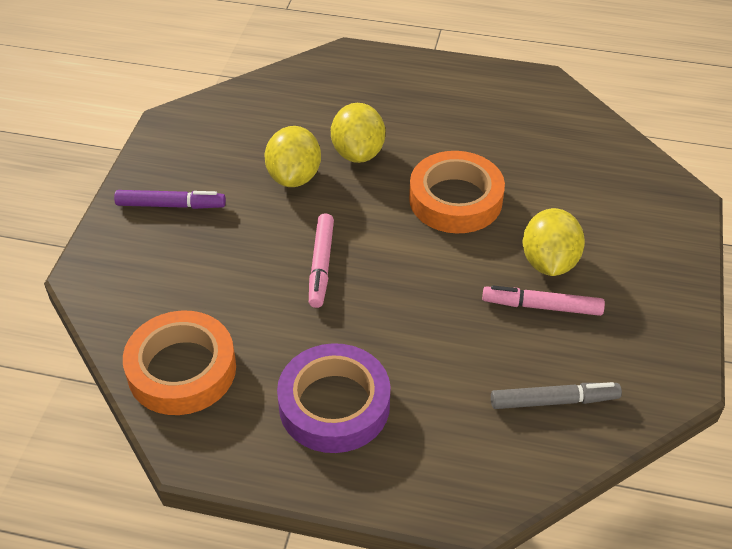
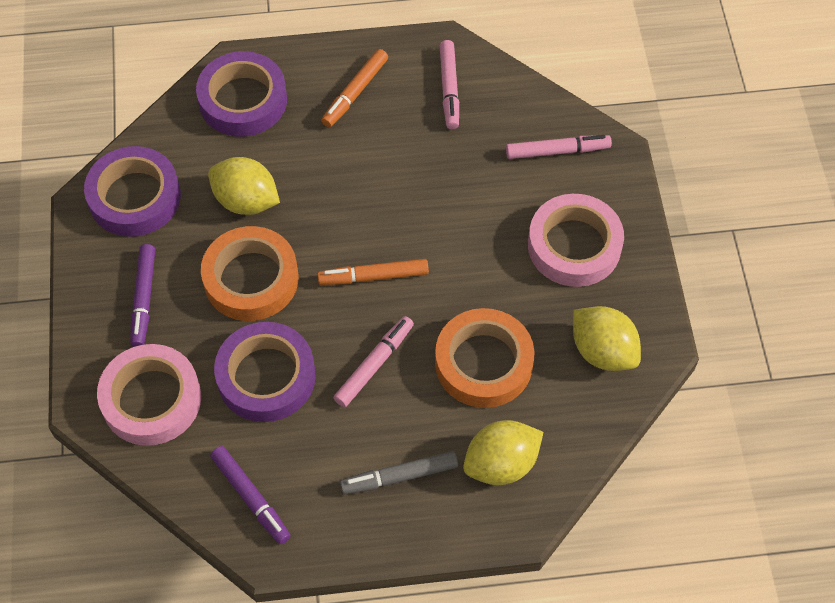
orange marker: none = 0 -> [318,259,429,285] [321,49,388,127] = 2
pink marker: [309,213,334,308] [482,285,605,316] = 2 -> [334,316,414,407] [440,40,459,129] [506,135,612,159] = 3
pink tape: none = 0 -> [97,344,201,446] [528,194,624,287] = 2
purple marker: [114,190,226,209] = 1 -> [130,244,155,347] [210,446,291,544] = 2
purple tape: [277,343,391,453] = 1 -> [84,146,181,237] [196,51,287,137] [214,322,316,422] = 3

